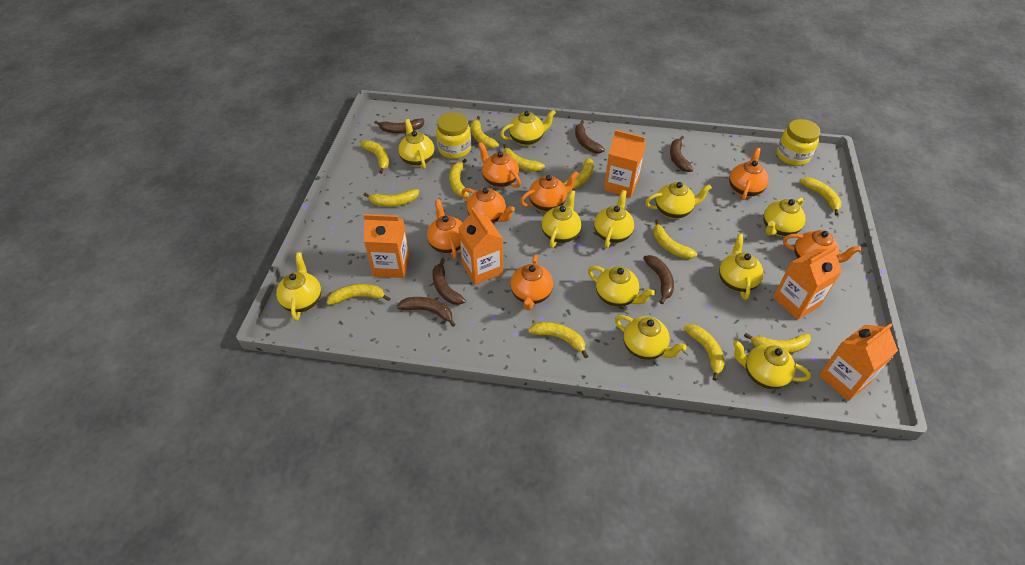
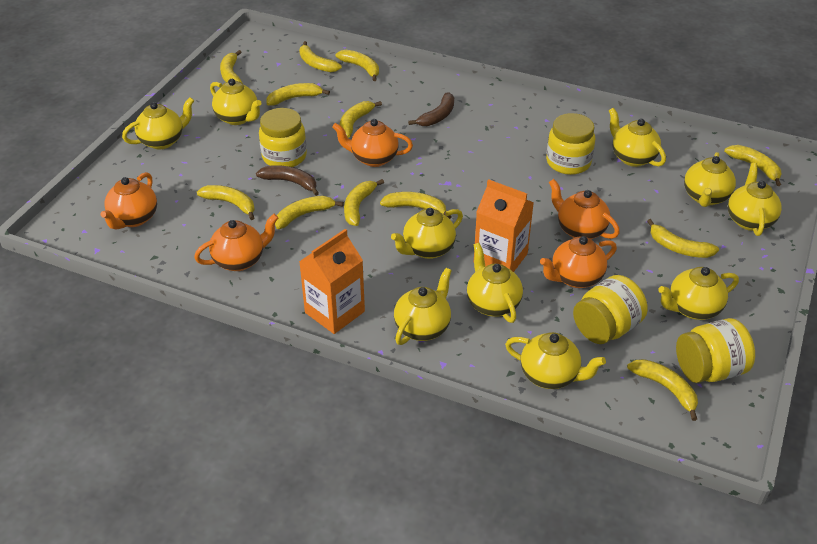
brown banana: [374,119,424,133] [397,297,456,327] [432,258,466,305] [575,120,605,153] [643,255,674,304] [670,136,693,172] = 6 -> [256,165,319,196] [408,92,454,126] = 2
orange carton: [363,214,410,278] [458,208,503,285] [604,130,646,198] [773,245,842,320] [819,323,898,401] = 5 -> [299,229,365,334] [474,179,534,272] = 2
orange teapot: [427,199,462,259] [461,188,515,223] [478,142,521,188] [510,254,553,310] [520,171,579,212] [729,147,769,200] [783,230,861,263] = 7 -> [101,172,157,230] [194,214,279,271] [332,119,413,167] [540,236,617,288] [549,179,620,239] = 5
yellow jar: [436,112,471,159] [777,119,820,166] = 2 -> [259,108,307,167] [546,113,595,175] [573,275,648,344] [676,318,755,383] = 4
yellow teapot: [276,253,321,321] [398,119,435,170] [500,110,556,146] [542,190,581,248] [588,266,655,307] [594,190,634,248] [615,315,687,360] [645,182,712,219] [719,234,763,300] [733,340,811,389] [763,197,805,236] = 11 -> [122,97,194,149] [210,79,262,125] [391,208,463,259] [394,268,452,345] [467,243,523,323] [505,332,606,389] [609,108,666,167] [658,267,739,320] [684,152,736,207] [728,163,782,236] = 10

